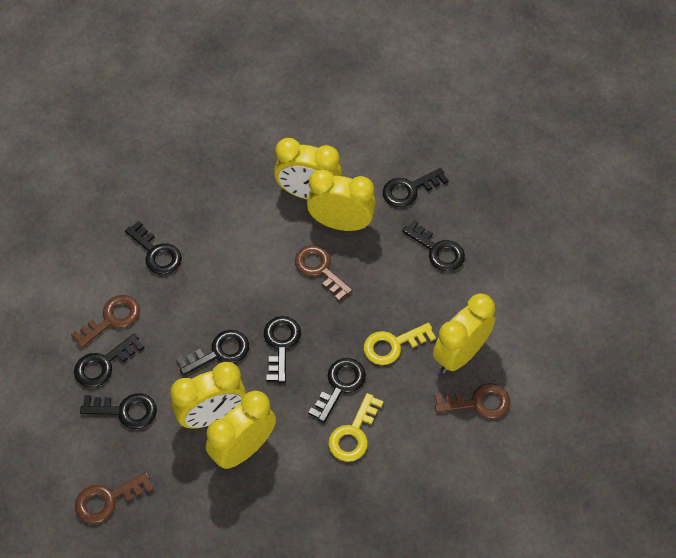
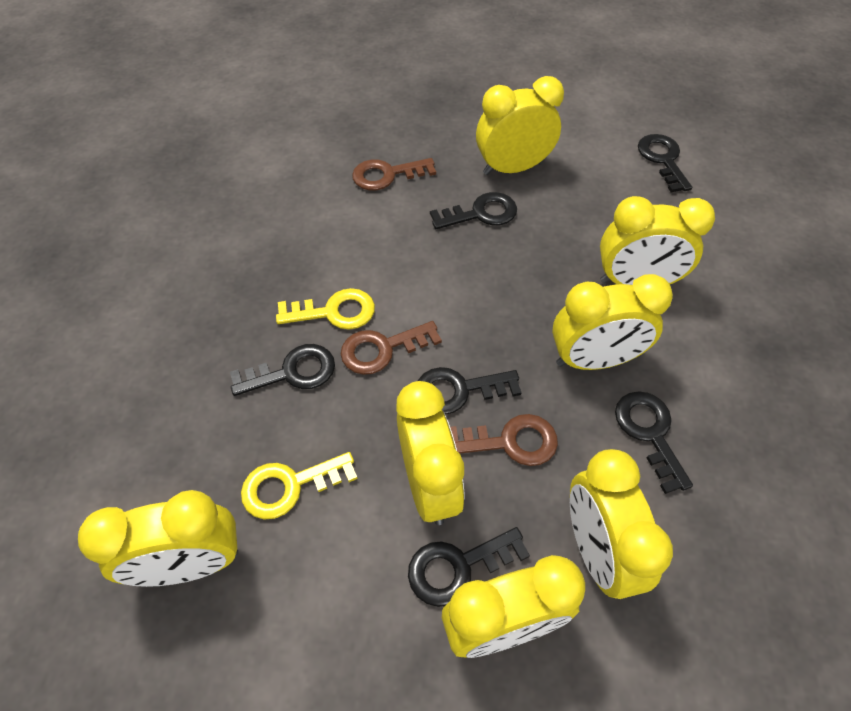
black key: [74,333,145,388] [80,393,157,429] [125,221,182,275] [176,330,249,376] [264,316,301,383] [308,358,366,423] [383,168,449,207] [402,220,465,271] = 8 -> [230,344,335,396] [408,527,530,607] [418,367,522,415] [430,192,517,229] [615,391,693,494] [638,134,692,193] = 6
brown key: [71,295,140,348] [75,472,154,524] [295,245,353,301] [435,383,510,419] = 4 -> [341,321,442,375] [352,158,436,191] [450,414,558,466] = 3
yellow clock: [170,362,247,429] [206,391,276,469] [274,138,342,199] [307,169,376,231] [433,294,495,373] = 5 -> [78,490,238,587] [396,381,465,525] [442,555,585,658] [476,76,564,175] [552,274,673,370] [570,449,673,599] [600,196,715,285] = 7

